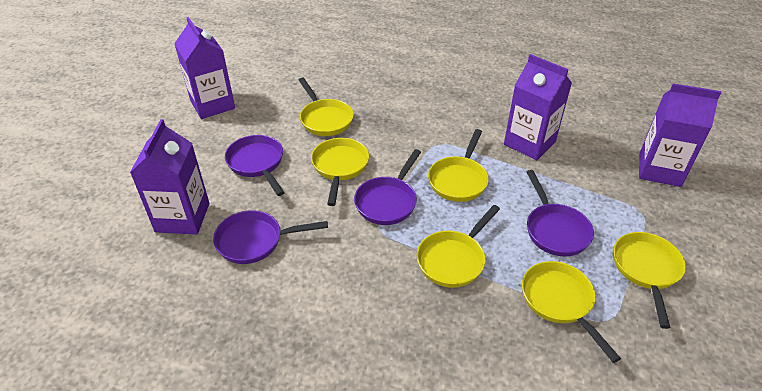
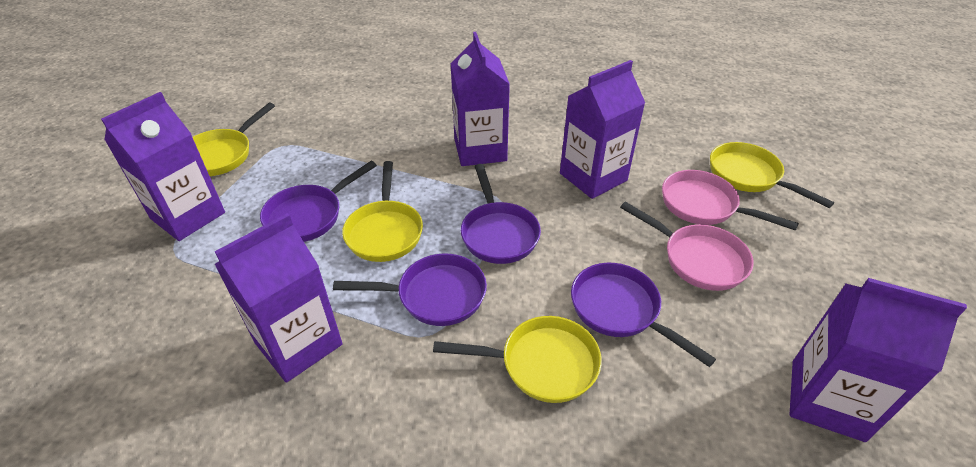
pink pan: none = 0 -> [620,201,754,291] [662,170,799,231] = 2
purple carton: [130,119,209,235] [174,17,235,119] [504,54,572,160] [639,83,721,187] = 4 -> [101,92,225,241] [215,213,343,383] [450,32,510,166] [560,60,645,199] [789,278,967,442] = 5
yellow pan: [299,78,354,136] [311,138,369,206] [417,205,500,288] [428,129,489,202] [522,261,621,363] [613,232,686,329] = 6 -> [193,103,275,176] [342,161,423,262] [433,316,602,403] [710,142,834,208] = 4

